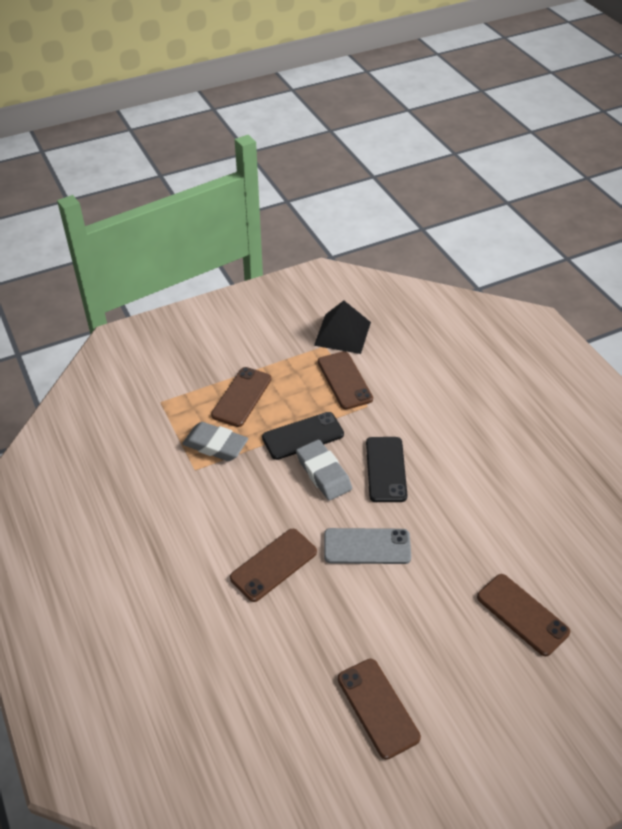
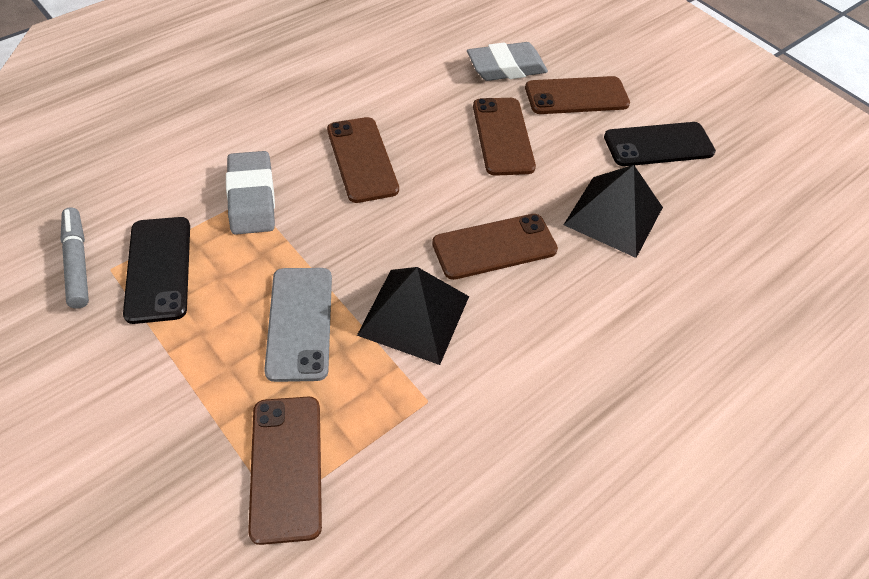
black pyramid: [314,301,371,354] = 1 -> [357,267,469,365] [564,165,663,258] = 2
grey marker: none = 0 -> [60,207,89,309] = 1

